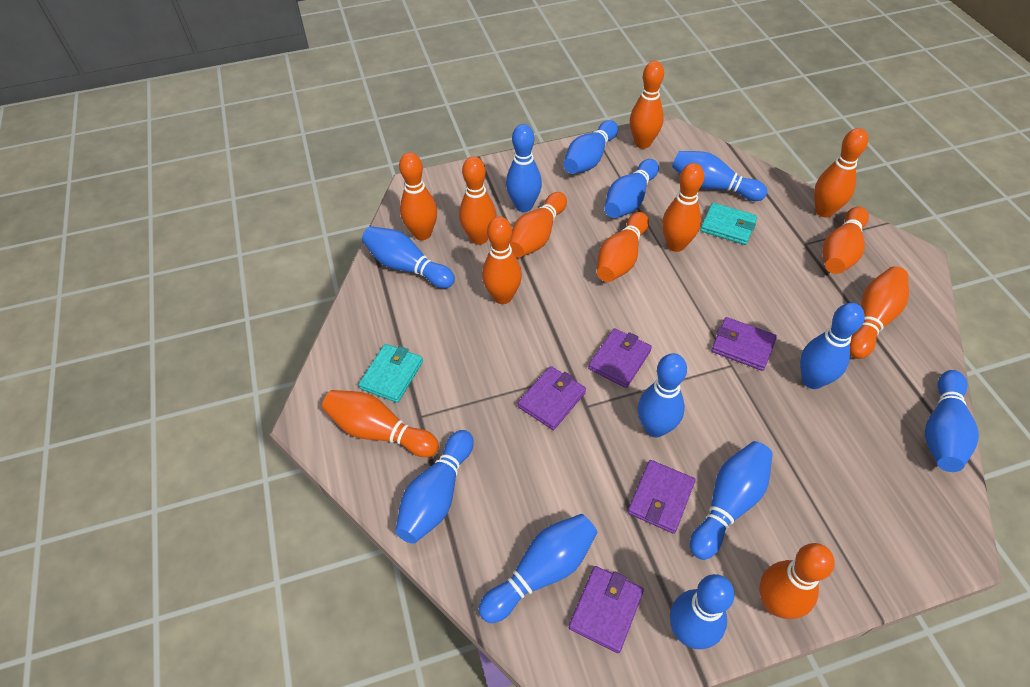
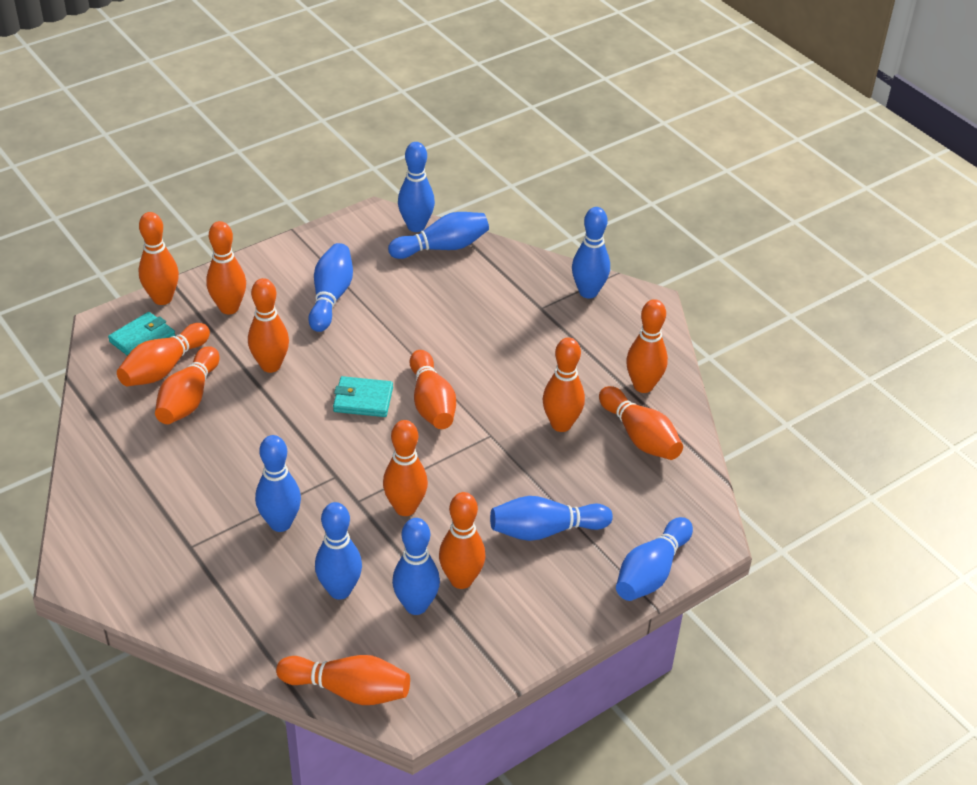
blue bowling pin: [362,226,455,288] [395,430,474,544] [479,514,598,623] [506,124,542,212] [563,120,618,174] [604,159,659,218] [638,353,687,437] [670,574,735,649] [672,151,767,201] [690,441,773,560] [800,303,865,389] [925,370,979,472] = 12 -> [255,435,301,532] [308,243,353,332] [315,502,362,600] [388,212,489,259] [392,518,440,615] [398,142,435,232] [490,496,613,541] [572,207,610,299] [616,517,693,601] = 9
purple wallet: [518,366,586,430] [569,566,644,653] [588,328,652,388] [628,460,695,534] [711,317,777,371] = 5 -> none = 0

